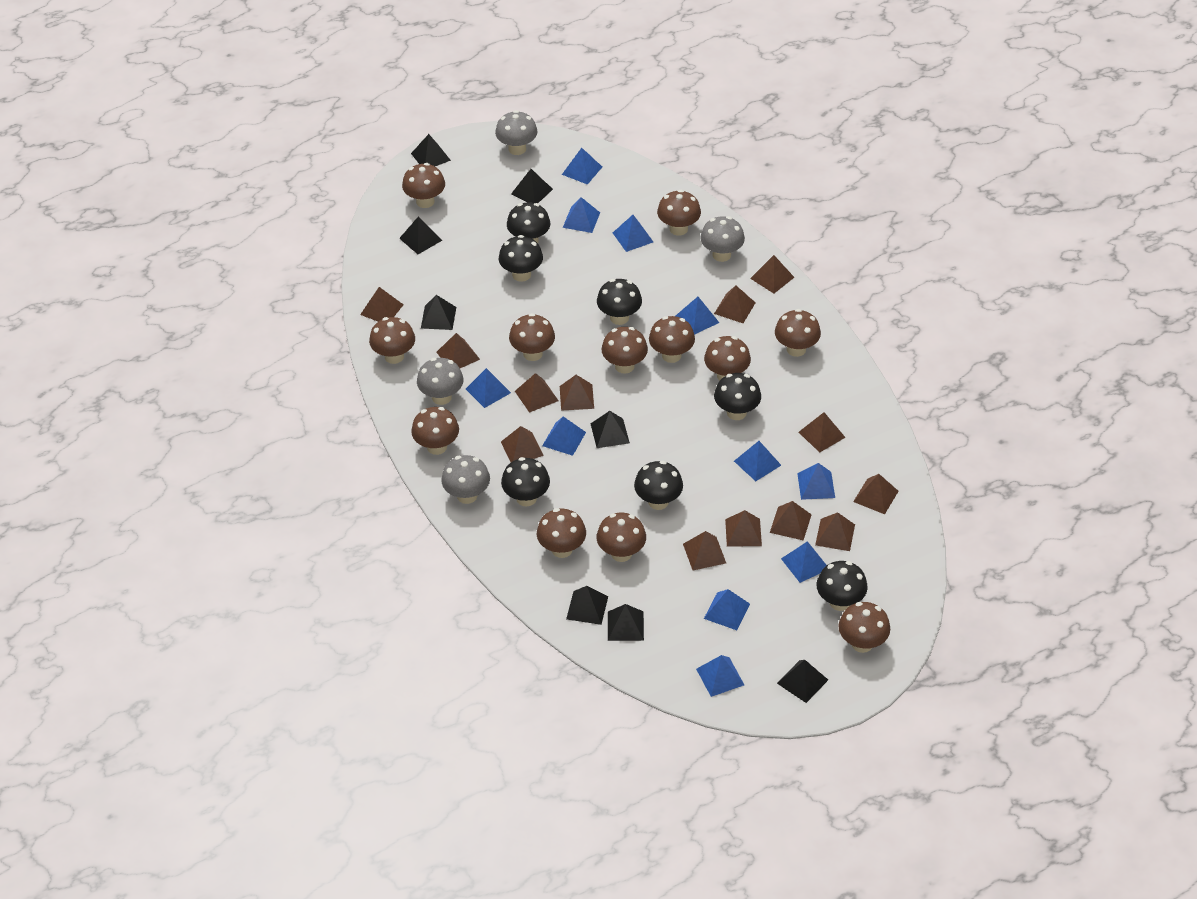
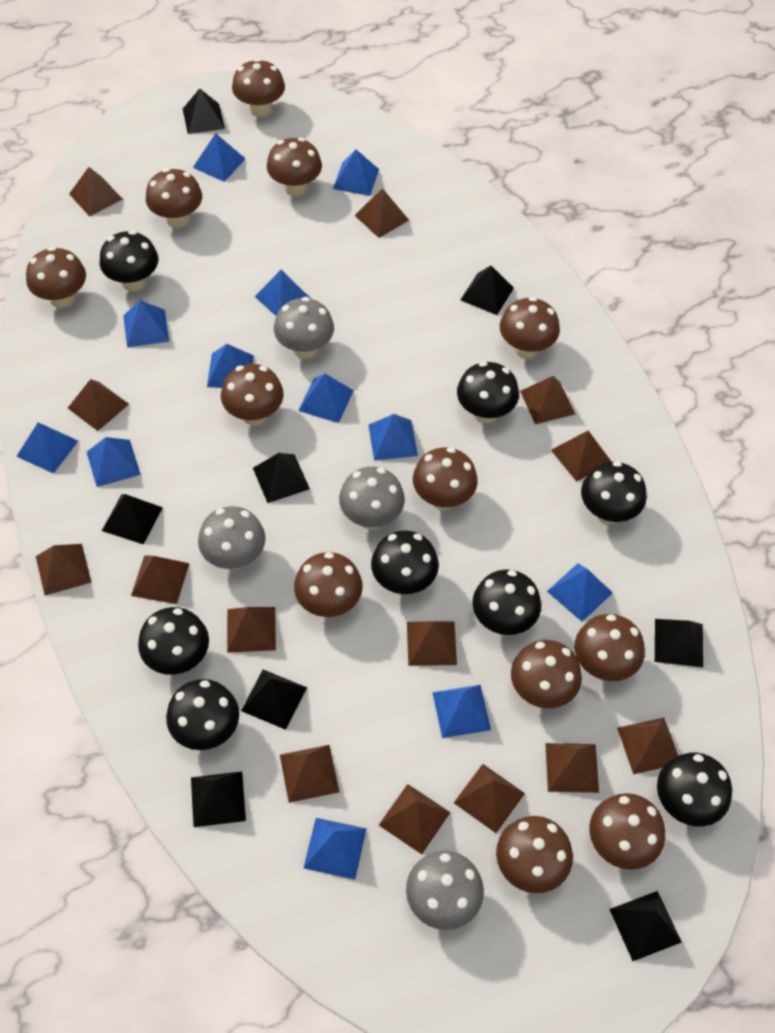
black mushroom: [499,235,543,282] [501,457,550,507] [507,202,550,243] [597,279,642,325] [634,461,683,510] [714,373,761,420] [816,561,868,611] = 7 -> [100,230,158,291] [138,607,209,675] [166,679,239,750] [371,531,439,594] [457,361,519,423] [472,570,541,635] [581,461,647,524] [657,753,732,826] = 8
blue pyramid: [466,368,511,408] [542,416,586,456] [562,148,602,185] [563,197,600,233] [613,215,653,252] [676,297,719,335] [696,655,744,697] [704,589,750,630] [734,441,781,481] [781,542,827,583] [797,463,835,500] = 11 -> [16,422,78,474] [87,437,141,487] [123,300,169,348] [193,133,246,182] [207,344,254,388] [254,270,311,316] [298,374,354,423] [304,818,367,880] [333,150,379,196] [368,414,418,461] [432,685,491,738] [547,563,613,622] = 12
brown pyramid: [360,287,403,322] [437,333,480,368] [501,426,544,462] [515,373,559,413] [560,375,594,411] [683,531,726,570] [714,286,755,323] [725,510,762,547] [750,255,794,293] [770,501,812,540] [799,412,846,453] [815,512,855,551] [853,474,899,514] = 13 -> [36,544,92,595] [68,379,129,431] [69,167,123,217] [131,555,189,604] [227,607,276,653] [280,745,339,803] [354,188,409,238] [379,784,451,854] [407,621,457,666] [454,764,525,833] [520,376,575,424] [545,743,599,793] [551,431,611,482] [617,718,678,774] = 14

